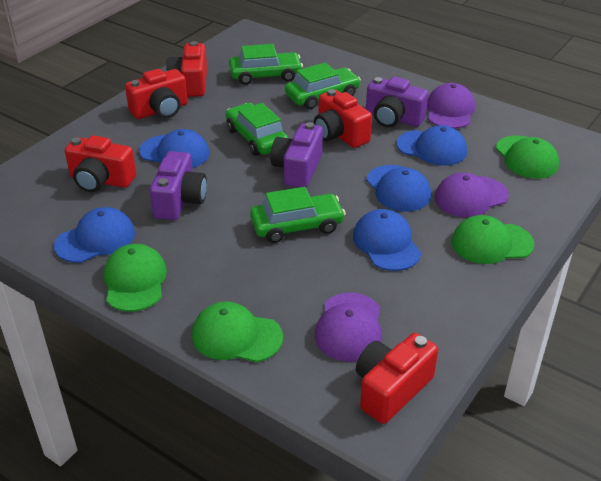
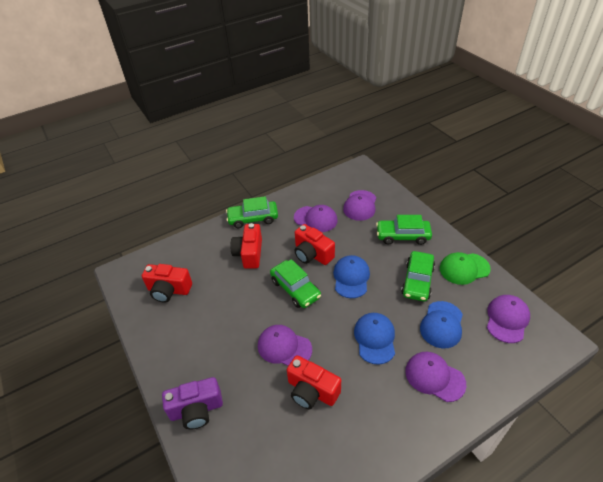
blue cap: [54,207,135,263] [139,129,209,168] [353,209,421,271] [366,165,431,212] [397,125,467,166] = 5 -> [333,255,370,298] [354,313,395,365] [420,301,463,348] = 3
green cap: [104,244,167,312] [192,301,283,362] [451,215,534,264] [496,135,559,179] = 4 -> [440,252,491,285] = 1
purple camera: [150,151,207,220] [271,122,323,188] [366,77,428,128] = 3 -> [162,377,223,429] = 1
purple cap: [315,293,382,362] [427,83,475,129] [435,173,509,217] = 3 -> [258,325,312,366] [294,205,338,232] [343,190,376,221] [405,352,466,402] [487,295,530,343] = 5
red camera: [65,135,136,192] [125,69,188,119] [166,41,207,97] [314,89,372,148] [356,333,438,424] = 5 -> [142,264,192,303] [230,223,262,269] [287,355,341,409] [295,224,335,265] = 4

